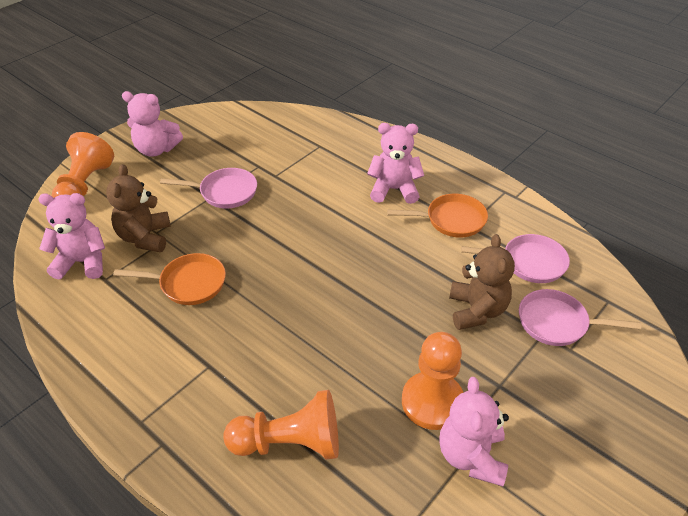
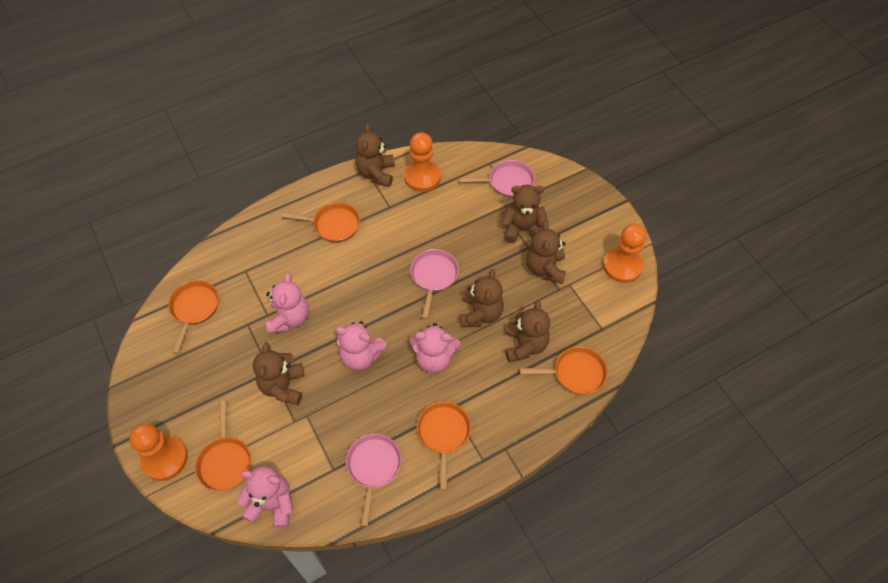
brown teddy bear: [106,164,170,252] [449,234,515,330] = 2 -> [253,342,305,406] [356,124,395,187] [460,269,504,327] [502,185,549,243] [505,300,550,362] [526,221,566,284] = 6
orange pan: [113,253,226,305] [387,193,488,238] = 2 -> [168,280,219,354] [195,401,251,491] [281,202,360,242] [417,401,471,490] [520,346,608,395] = 5

